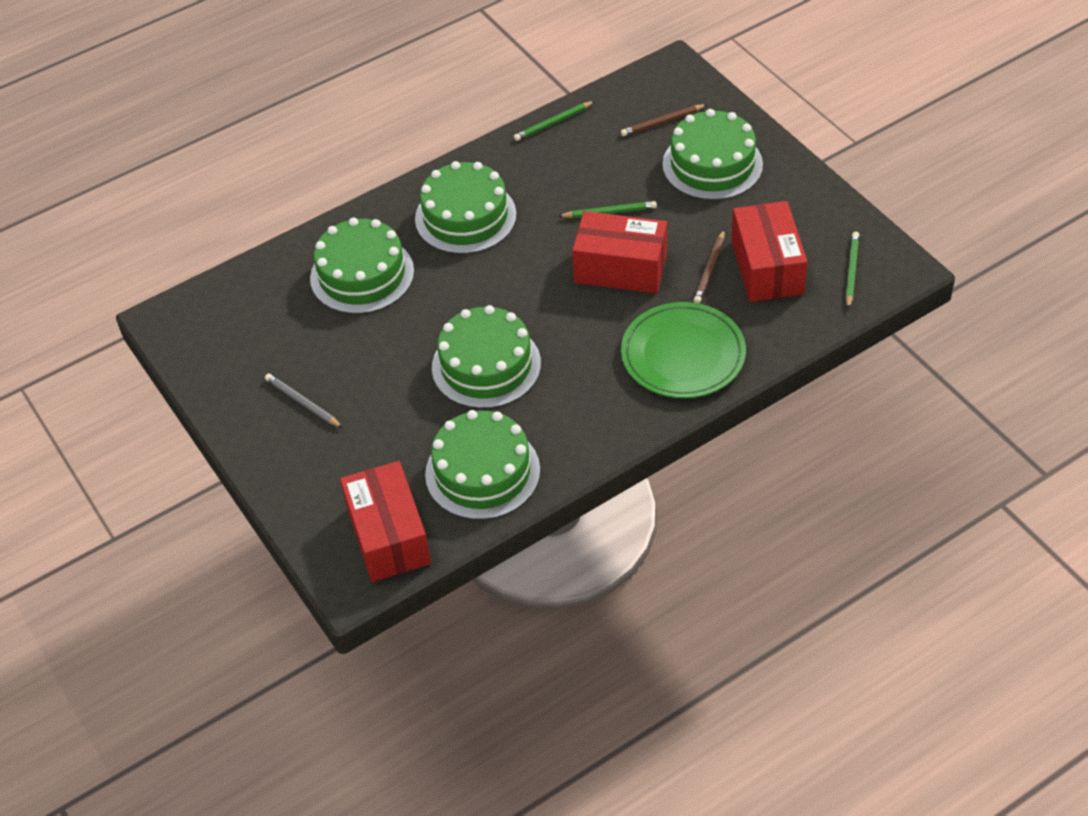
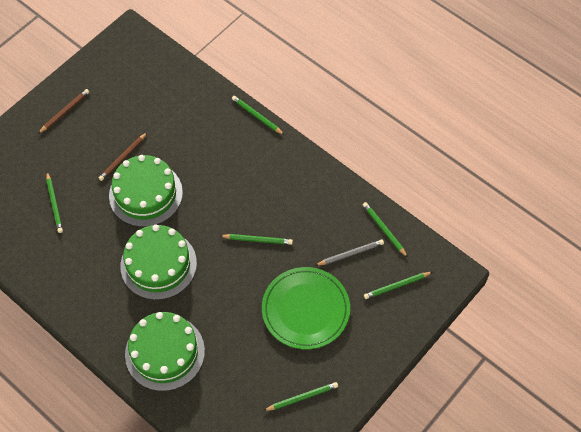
green cake: [310,218,414,314] [415,161,516,254] [425,410,540,520] [432,305,541,409] [662,109,763,200] = 5 -> [109,155,183,227] [120,225,197,300] [125,312,205,391] = 3
green pencil: [514,101,595,141] [558,201,657,218] [846,232,859,309] = 3 -> [46,172,63,233] [220,234,293,245] [232,96,284,135] [263,382,338,411] [363,202,408,257] [364,272,432,299] = 6
red box: [340,461,431,582] [572,211,667,293] [731,201,808,302] = 3 -> none = 0

